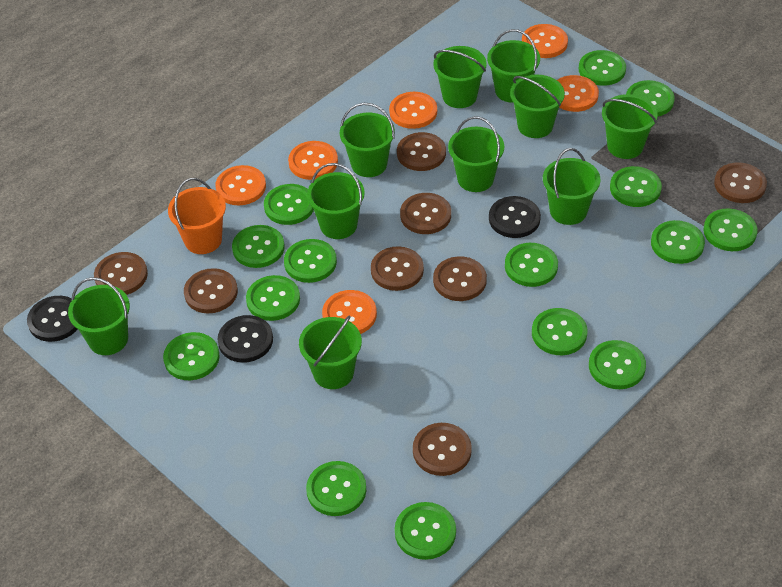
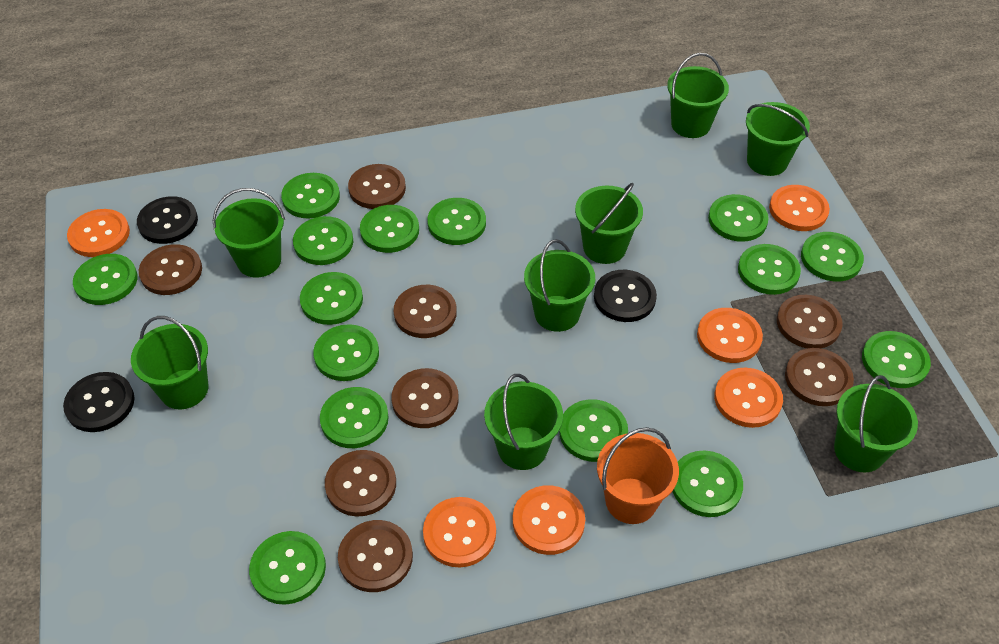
green bucket: [68,277,130,355] [299,315,362,389] [307,163,365,239] [340,103,395,177] [433,46,487,108] [448,116,504,192] [487,29,540,103] [510,75,565,138] [543,148,600,225] [602,94,658,159] = 10 -> [131,316,208,409] [213,188,285,278] [484,374,563,470] [524,239,595,332] [575,183,643,264] [667,53,729,138] [746,102,810,176] [834,375,918,472] = 8

